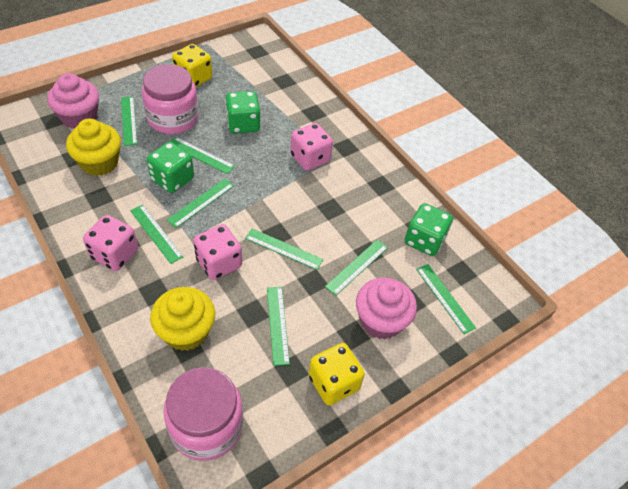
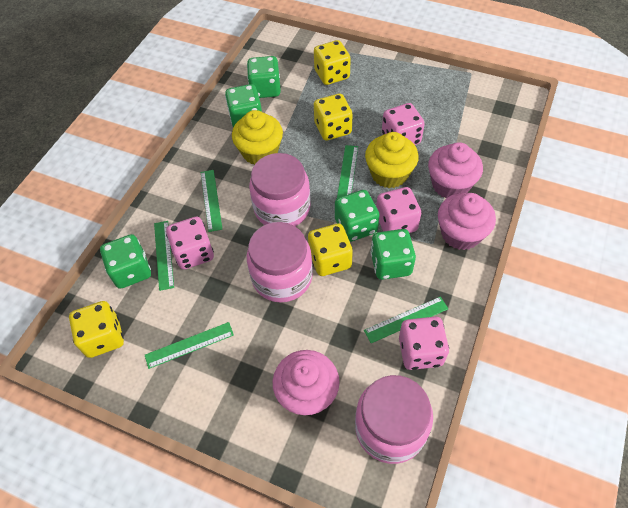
green dice: [147,142,194,193] [225,91,260,134] [405,203,453,256] = 3 -> [100,234,151,289] [225,84,262,127] [247,56,281,98] [335,190,380,242] [370,229,416,280] = 5
green ruler: [121,97,137,146] [130,204,183,264] [167,179,234,228] [170,137,235,174] [245,229,323,270] [267,287,290,366] [325,240,388,296] [416,264,476,334] = 8 -> [145,322,234,369] [154,221,174,291] [201,170,222,232] [337,145,358,198] [364,297,448,343] = 5
pink cupcake: [47,73,99,129] [356,278,417,339] = 2 -> [273,350,340,416] [428,142,483,198] [438,193,496,250] = 3
pink dice: [83,215,138,271] [193,224,242,280] [290,123,333,171] = 3 -> [166,217,214,270] [376,187,421,233] [382,103,425,145] [399,317,449,370] = 4
pink jar: [142,64,199,134] [164,367,243,461] = 2 -> [247,222,313,303] [249,153,311,226] [355,375,433,464] = 3
yellow dice: [172,44,212,87] [309,343,365,405] = 2 -> [69,301,124,358] [308,224,353,276] [314,40,351,85] [314,94,353,141] = 4

